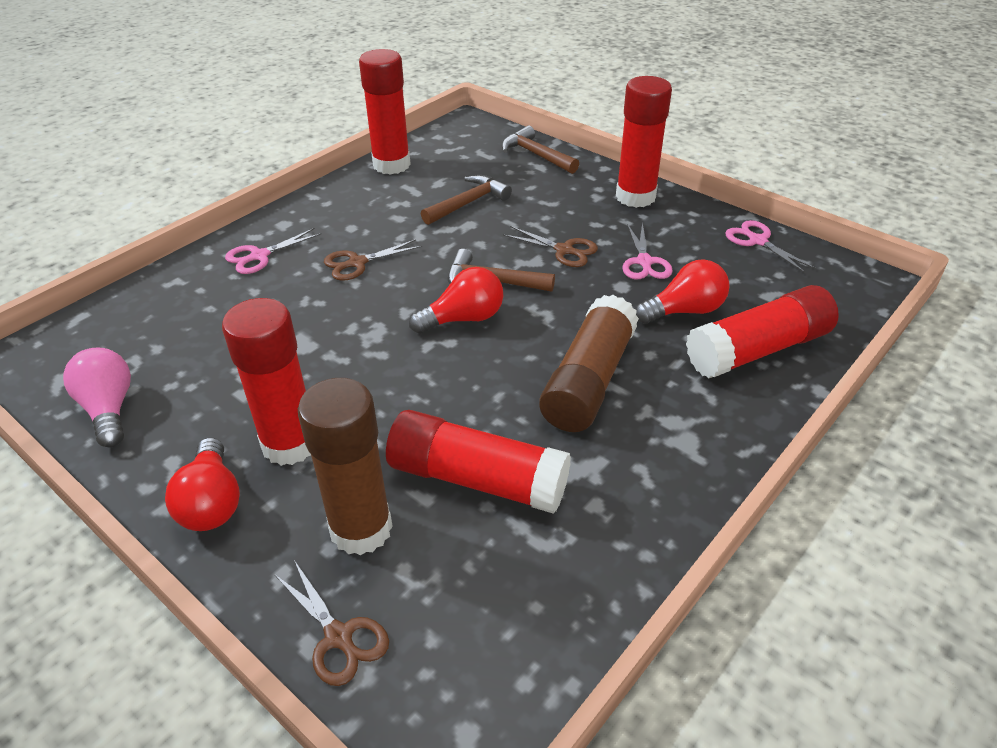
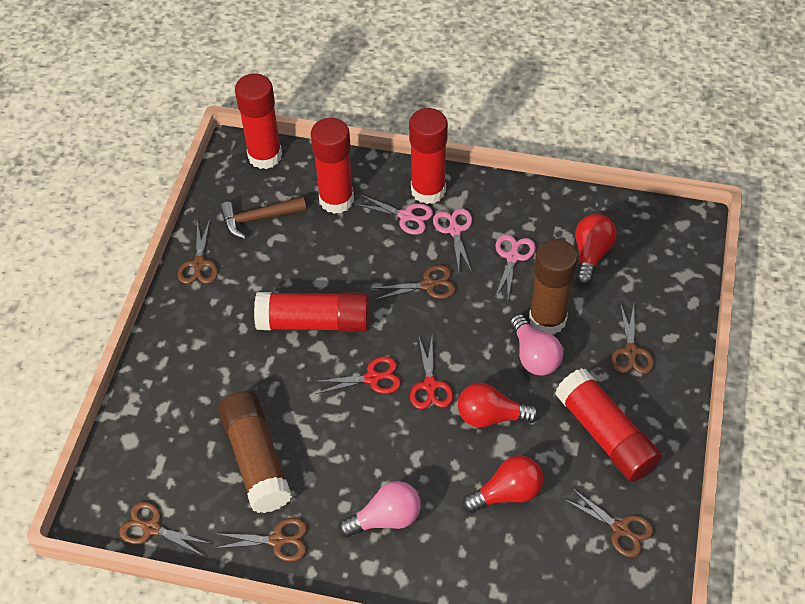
brown hammer: [421,175,512,225] [447,249,555,292] [502,125,579,174] = 3 -> [220,196,306,239] = 1
brown scissors: [274,560,389,686] [324,239,422,281] [503,226,598,267] = 3 -> [119,502,212,557] [178,219,218,284] [213,518,307,562] [372,265,456,300] [563,488,654,557] [611,302,654,374] = 6
pink light bulb: [63,348,131,447] = 1 -> [339,481,421,537] [510,314,563,376] = 2
red scissors: none = 0 -> [313,356,401,394] [410,337,453,409] = 2

